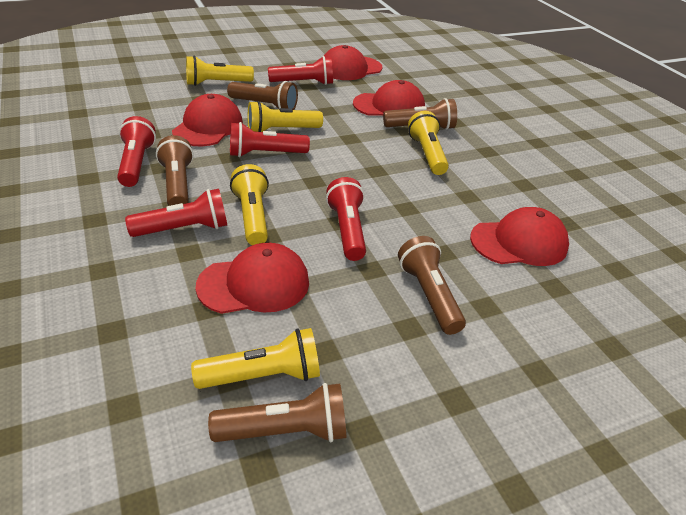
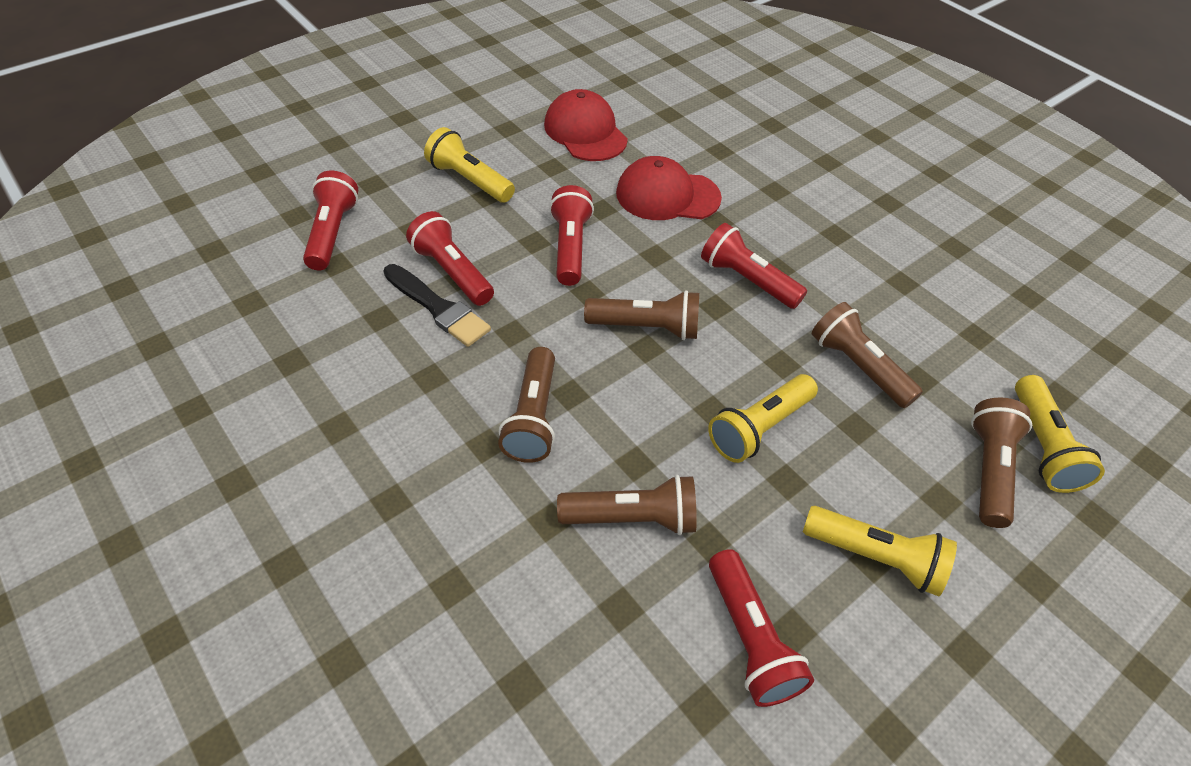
black brush: none = 0 -> [383,264,491,347] = 1
red cap: [172,94,243,146] [195,243,309,314] [324,45,383,80] [353,80,425,116] [470,207,569,266] = 5 -> [544,89,628,161] [616,156,722,220] = 2
yellow flashlight: [186,56,254,86] [191,328,320,389] [230,164,269,245] [248,101,323,132] [408,111,449,175] = 5 -> [424,127,515,203] [708,374,818,463] [803,506,957,596] [1015,375,1105,493] = 4

